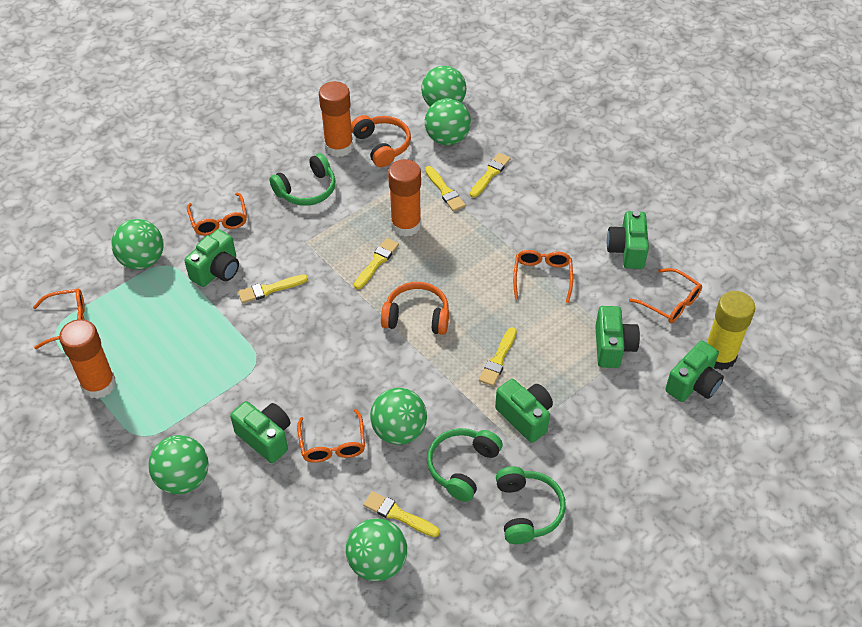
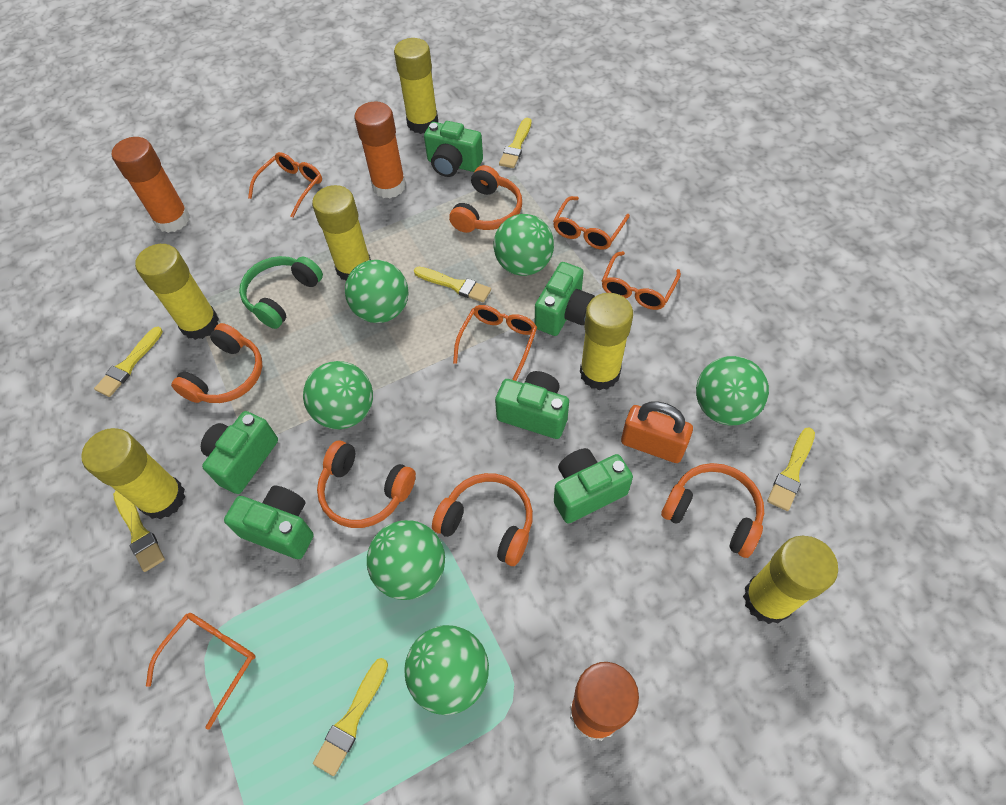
green headphones: [270,153,336,206] [427,428,503,502] [496,466,566,544] = 3 -> [239,256,323,329] = 1
orange headphones: [351,115,411,167] [381,282,449,335] = 2 -> [171,323,262,403] [317,440,416,528] [432,473,533,566] [449,165,522,233] [661,463,764,558] = 5
orange padlock: none = 0 -> [621,401,693,463] = 1
yellow glue stick: [707,291,755,370] = 1 -> [81,428,185,520] [135,244,219,340] [312,185,371,281] [394,38,438,134] [580,293,633,390] [743,536,838,624] = 6

